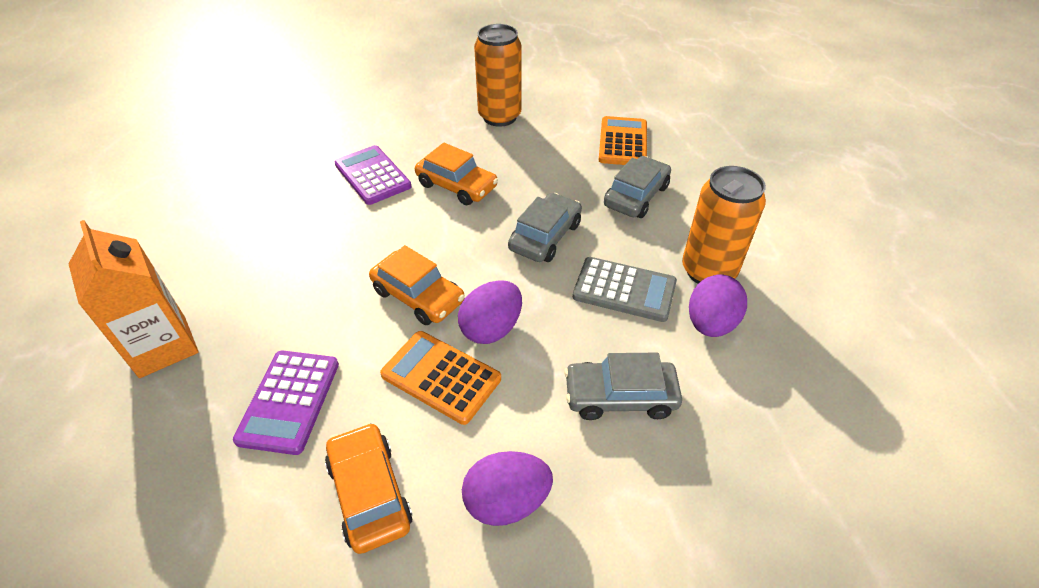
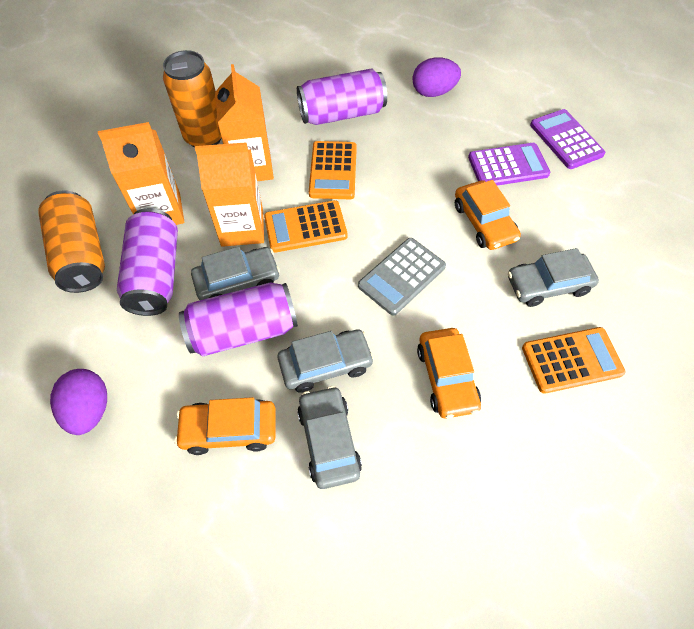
grey car: [508,193,582,262] [564,353,682,420] [604,156,671,218] = 3 -> [191,246,280,300] [277,329,374,393] [297,386,362,489] [508,248,599,307] = 4
orange calculator: [380,331,501,425] [599,116,647,165] = 2 -> [264,200,348,253] [309,141,357,199] [522,327,626,394] = 3
orange carton: [69,220,199,378] = 1 -> [98,122,184,225] [195,142,264,247] [215,64,274,181] = 3
purple can: none = 0 -> [117,208,178,316] [179,282,298,356] [297,68,387,125] = 3
purple egg: [458,280,522,344] [462,451,553,526] [689,275,747,337] = 3 -> [50,369,107,435] [413,57,461,97] = 2

